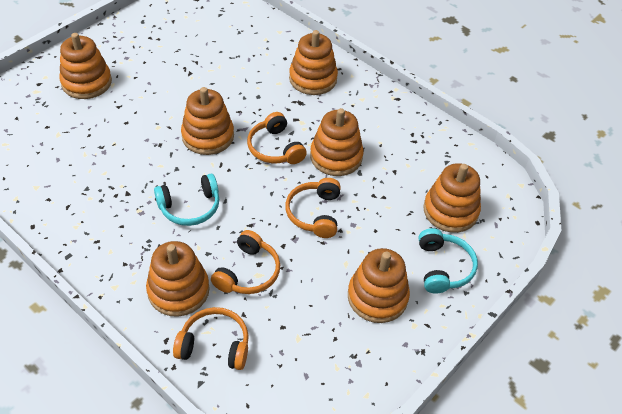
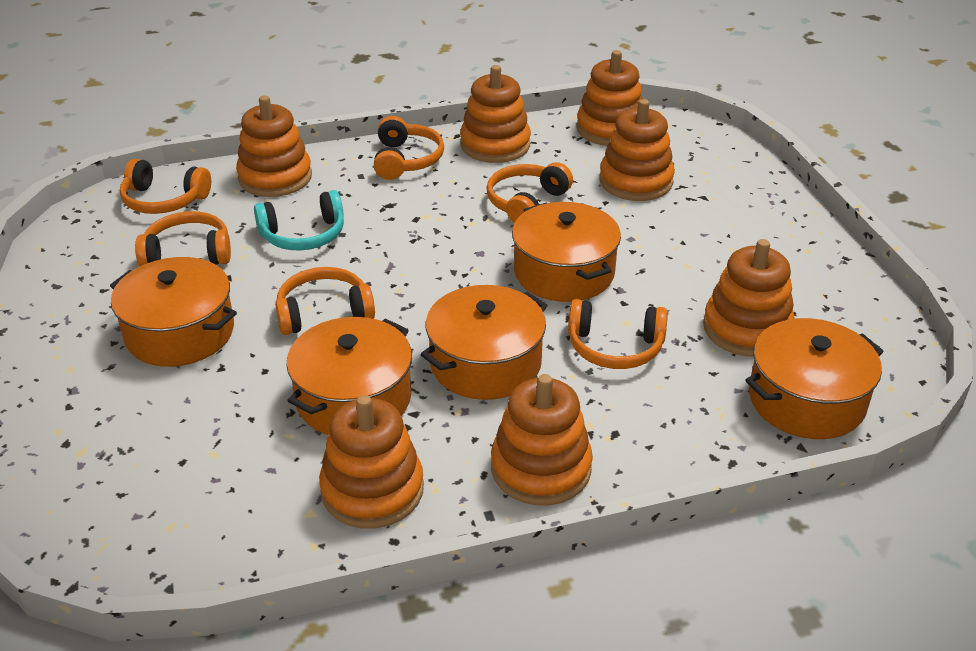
orange headphones: [173,307,249,370] [211,230,280,294] [247,112,307,164] [285,178,341,238] = 4 -> [120,159,211,214] [135,211,231,267] [275,267,375,335] [374,116,444,180] [486,162,573,223] [568,299,668,369] = 6
orange pot: none = 0 -> [110,257,237,367] [286,317,412,435] [421,285,548,400] [512,202,621,302] [745,318,884,439] = 5
turquoise headphones: [154,174,219,226] [418,228,478,294] = 2 -> [254,190,344,250] = 1

